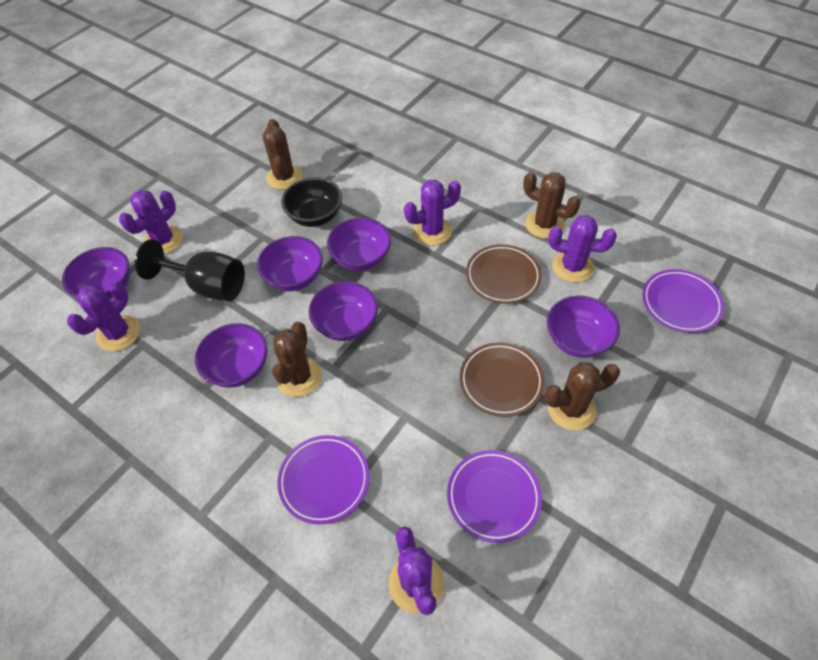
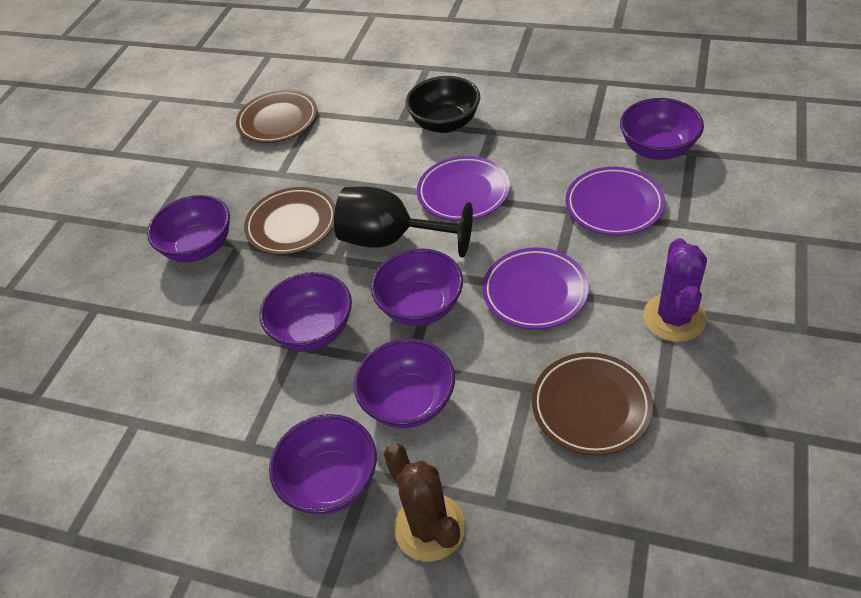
brown cactus: [263,119,303,190] [272,322,322,397] [523,172,581,239] [544,362,620,430] = 4 -> [384,444,465,562] = 1
brown plate: [460,342,544,417] [466,244,542,304] = 2 -> [236,90,317,143] [244,187,335,255] [532,352,653,455] = 3
purple cactus: [67,281,140,351] [119,190,183,254] [389,526,445,615] [404,180,461,246] [548,215,617,283] = 5 -> [643,238,707,342] = 1

